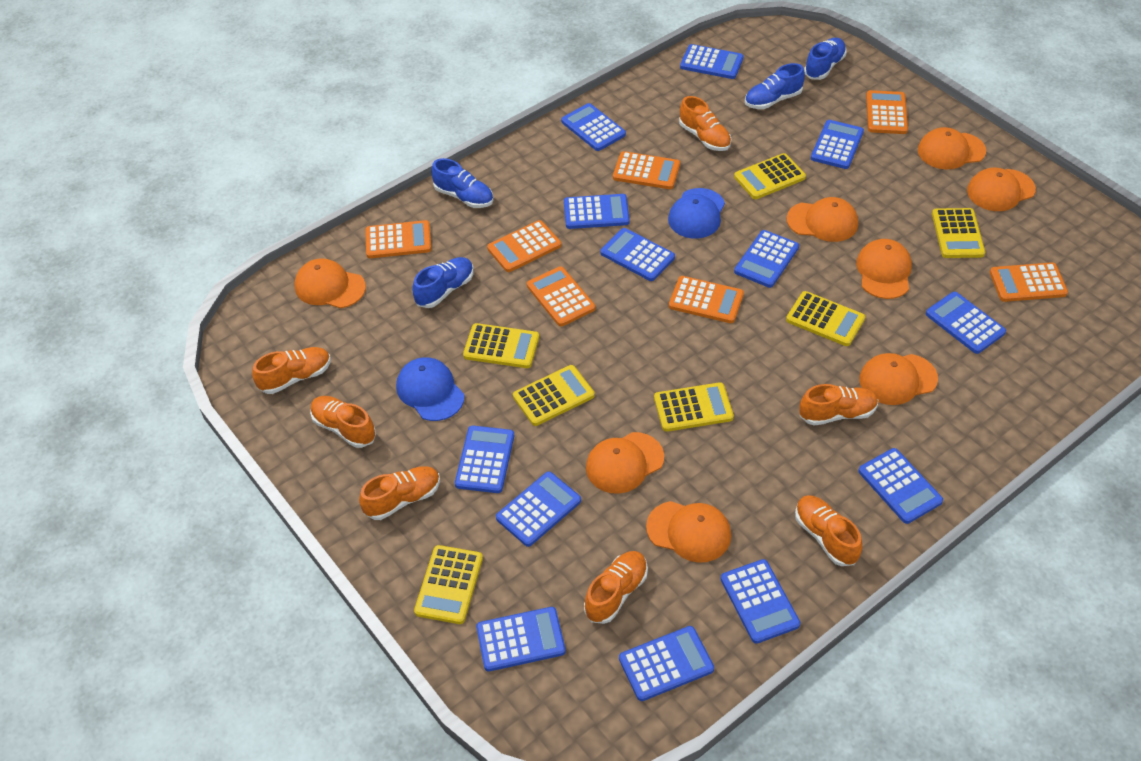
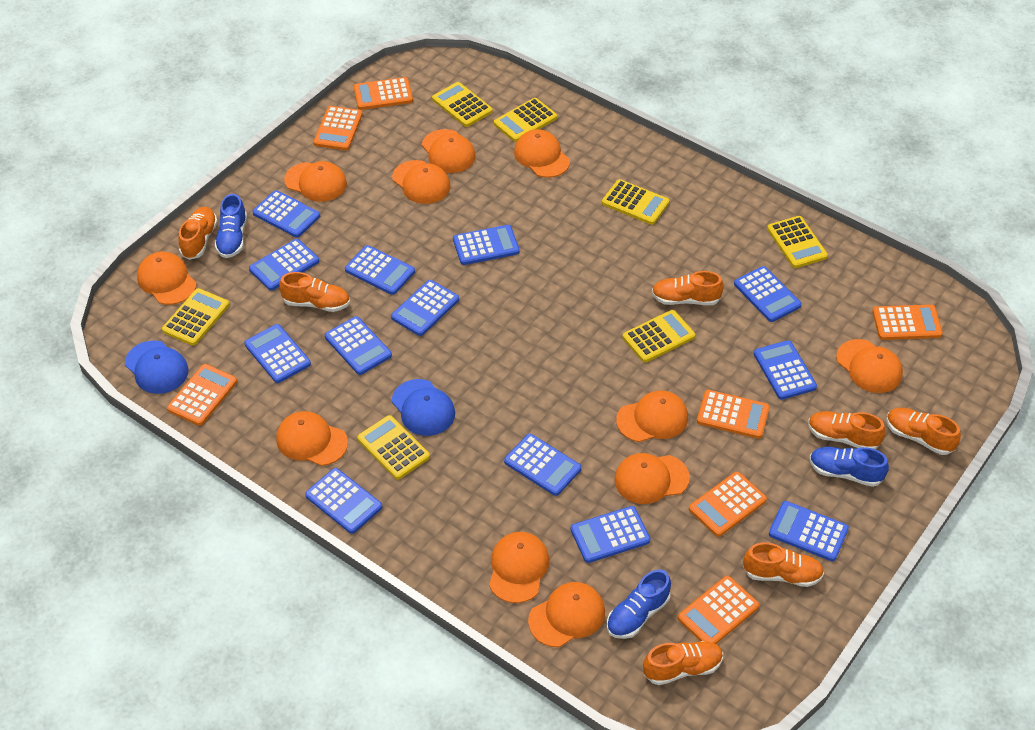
blue shoe: [412,257,474,308] [431,158,493,208] [745,63,805,109] [804,38,847,80] = 4 -> [215,194,247,258] [607,569,671,639] [810,447,889,487] = 3
orange cap: [294,258,366,309] [586,432,664,494] [646,501,731,563] [787,197,858,242] [856,239,912,299] [860,353,938,405] [918,127,986,169] [967,168,1036,211] = 8 -> [137,252,197,305] [276,411,348,466] [284,161,347,202] [392,160,450,204] [422,129,475,173] [489,532,549,603] [514,129,570,178] [528,582,605,647] [614,453,690,504] [616,390,688,442] [836,339,903,393] = 11

